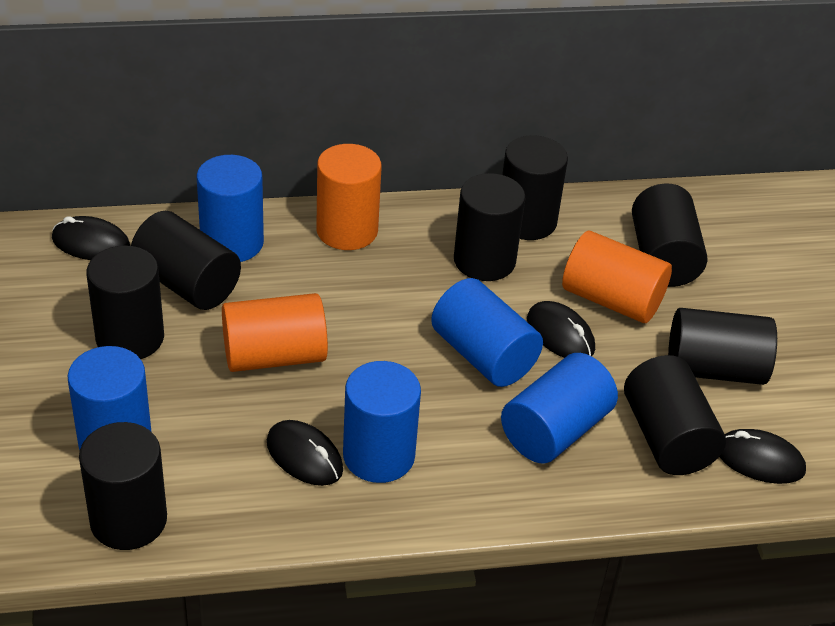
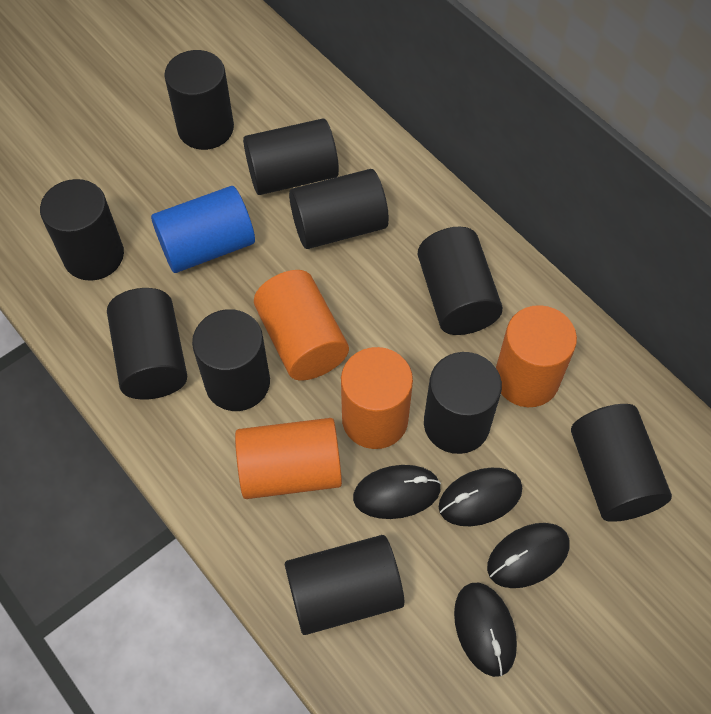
black cylinder: [79,422,167,550] [86,245,164,359] [131,211,241,310] [454,173,525,281] [502,135,568,240] [624,355,726,475] [632,184,707,287] [668,308,777,385] = 8 -> [40,179,124,281] [107,288,187,400] [164,50,234,150] [192,309,270,411] [243,119,339,195] [285,535,404,635] [289,169,389,249] [417,227,503,335] [424,352,502,454] [571,404,672,522] = 10
blue cylinder: [68,346,152,450] [197,155,264,262] [343,361,421,483] [431,278,543,387] [501,353,618,463] = 5 -> [151,186,255,273] = 1
orange cylinder: [222,293,328,372] [316,144,382,250] [562,231,672,323] = 3 -> [235,418,342,499] [254,270,349,381] [341,347,413,449] [496,305,577,407] = 4

